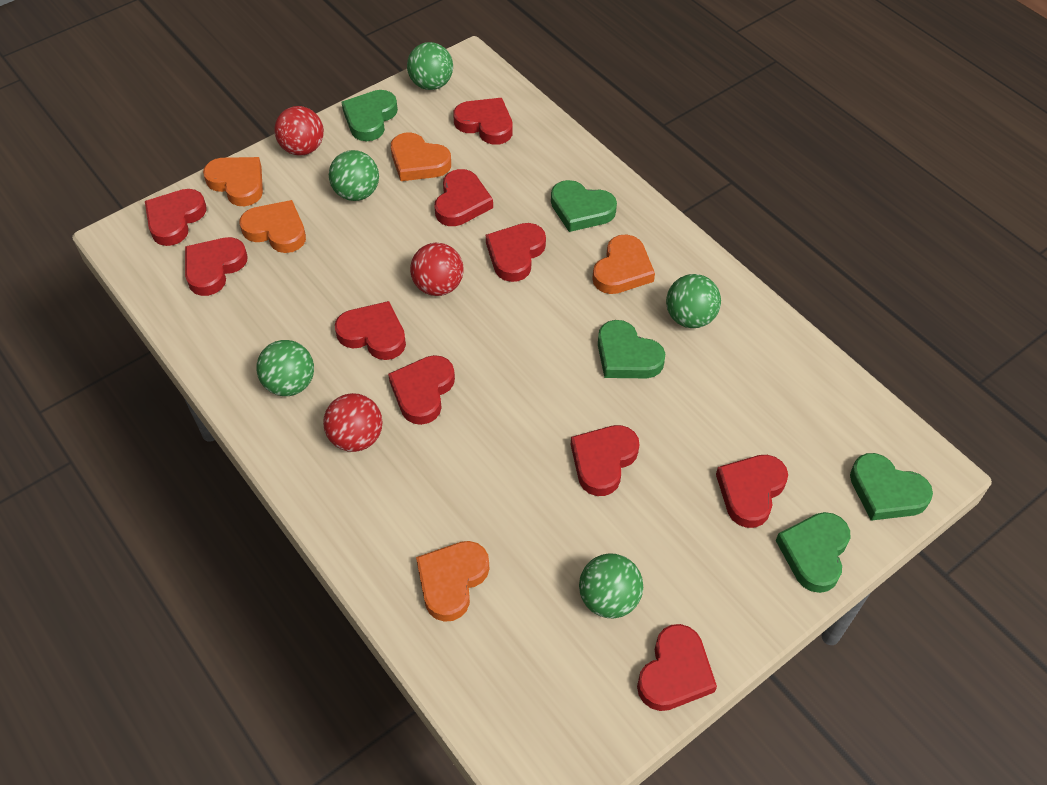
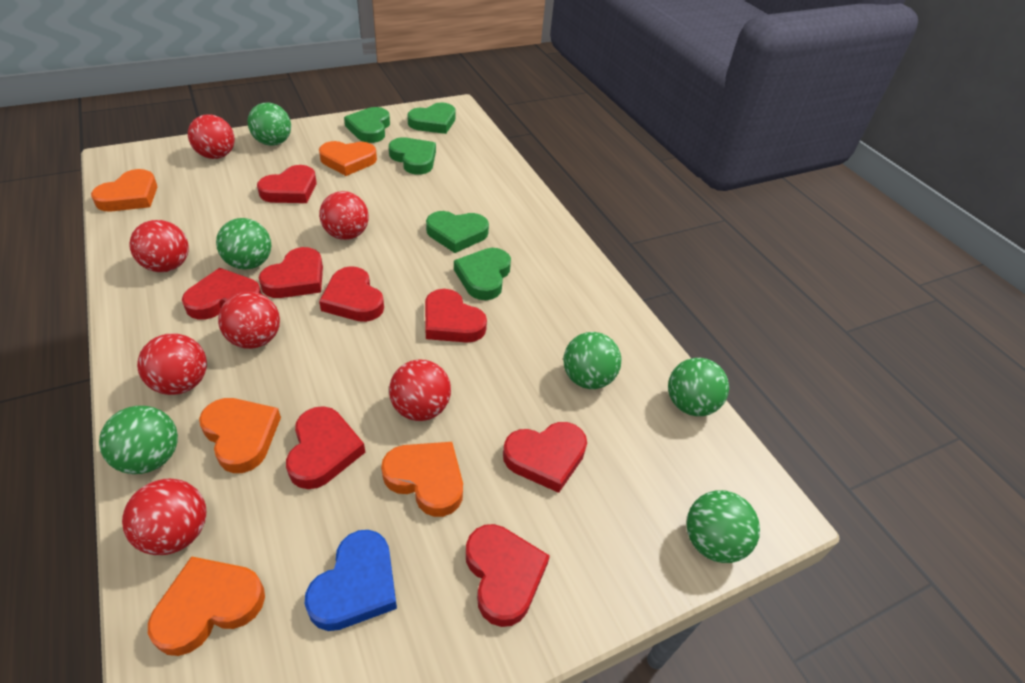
blue heart: none = 0 -> [305,530,397,631] = 1
green ball: [256,340,314,396] [329,150,379,201] [407,42,453,90] [579,553,643,618] [666,274,721,328] = 5 -> [99,406,178,474] [216,218,271,270] [248,103,291,146] [563,332,621,389] [668,358,729,416] [686,490,760,563] = 6
red ball: [274,106,324,156] [323,393,383,452] [410,243,464,296] = 3 -> [122,479,206,555] [129,220,189,272] [137,334,207,395] [188,114,235,159] [218,291,280,349] [319,191,369,240] [389,360,451,421] = 7
red heart: [145,189,207,246] [185,237,248,296] [335,301,406,360] [388,355,455,425] [435,169,493,226] [453,98,513,145] [486,223,546,282] [571,425,640,496] [637,624,717,711] [716,455,788,528] = 10 -> [182,268,262,320] [257,165,316,203] [259,247,323,298] [286,406,365,489] [319,266,384,322] [425,289,487,343] [466,524,550,627] [503,422,587,493] = 8

